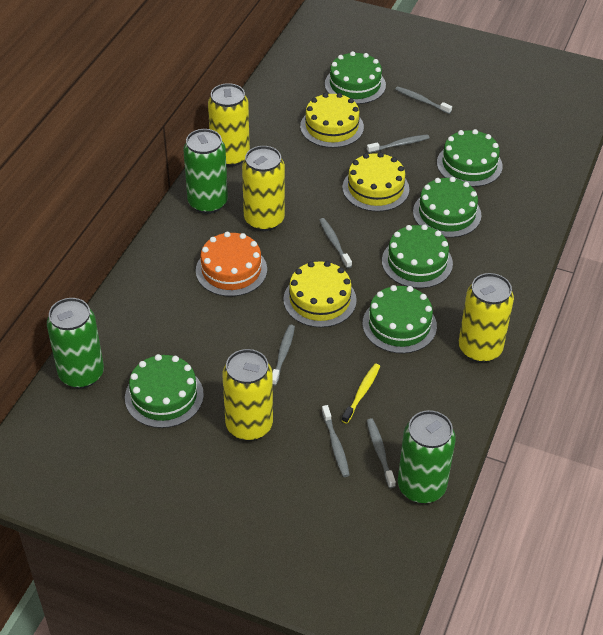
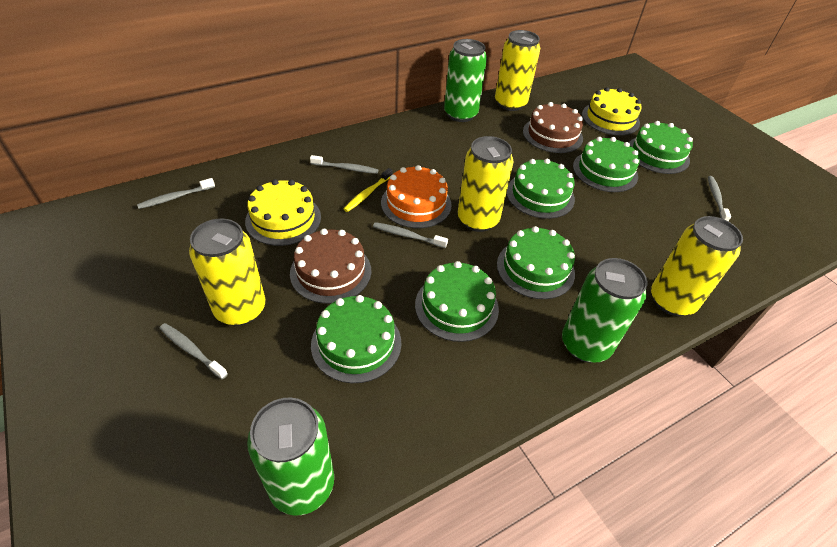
brown cake: none = 0 -> [290,229,371,304] [523,102,583,153] = 2
grey toothbrush: [272,325,295,386] [319,218,352,268] [322,405,350,477] [367,134,430,153] [367,419,396,488] [395,86,452,114] = 6 -> [137,178,215,209] [160,323,228,379] [310,155,378,174] [373,222,448,248] [708,176,731,221] = 5
yellow cake: [283,261,357,328] [300,93,364,148] [342,152,409,212] = 3 -> [245,179,321,246] [582,87,642,135] = 2

